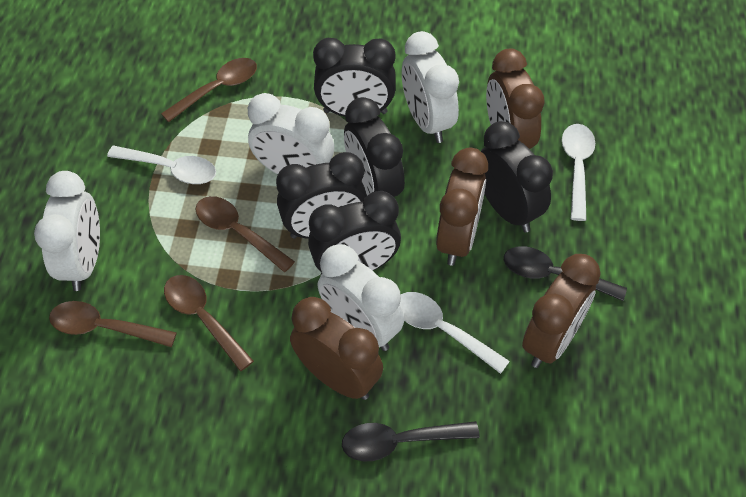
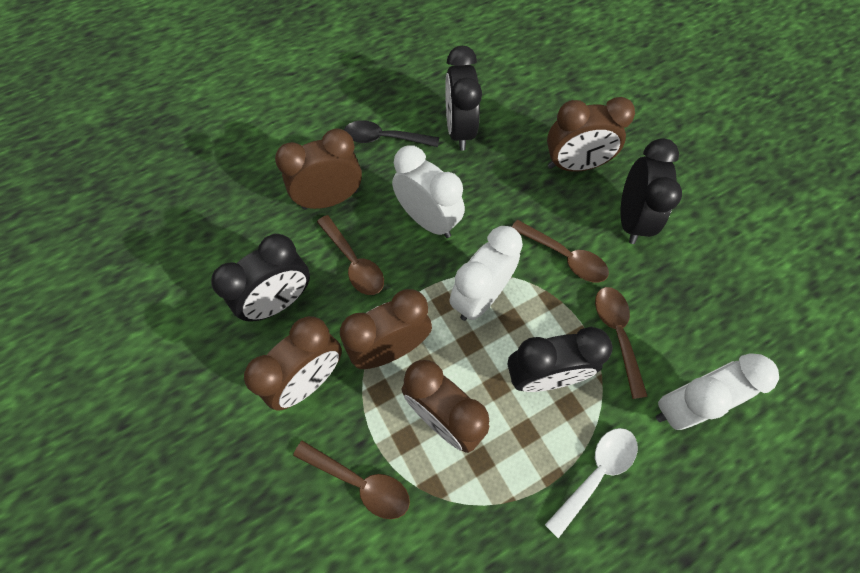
black clock: [276,152,367,239] [308,191,401,274] [313,38,396,117] [344,97,405,197] [481,121,553,232] = 5 -> [211,234,310,322] [445,46,482,151] [507,327,613,392] [620,138,682,244] = 4
black spoon: [342,421,480,461] [504,246,627,301] = 2 -> [344,121,439,147] = 1
brown clock: [290,297,383,400] [436,148,488,266] [486,48,545,149] [522,254,601,368] = 4 -> [244,316,342,411] [275,128,362,210] [340,289,432,369] [402,360,489,453] [547,97,635,172] = 5
white clock: [34,171,100,291] [248,93,334,174] [318,244,404,351] [402,31,459,143] = 4 -> [392,145,465,238] [449,226,523,321] [656,354,779,430] = 3
white spoon: [107,146,216,184] [400,292,510,374] [562,124,595,221] = 3 -> [545,428,638,538] = 1

